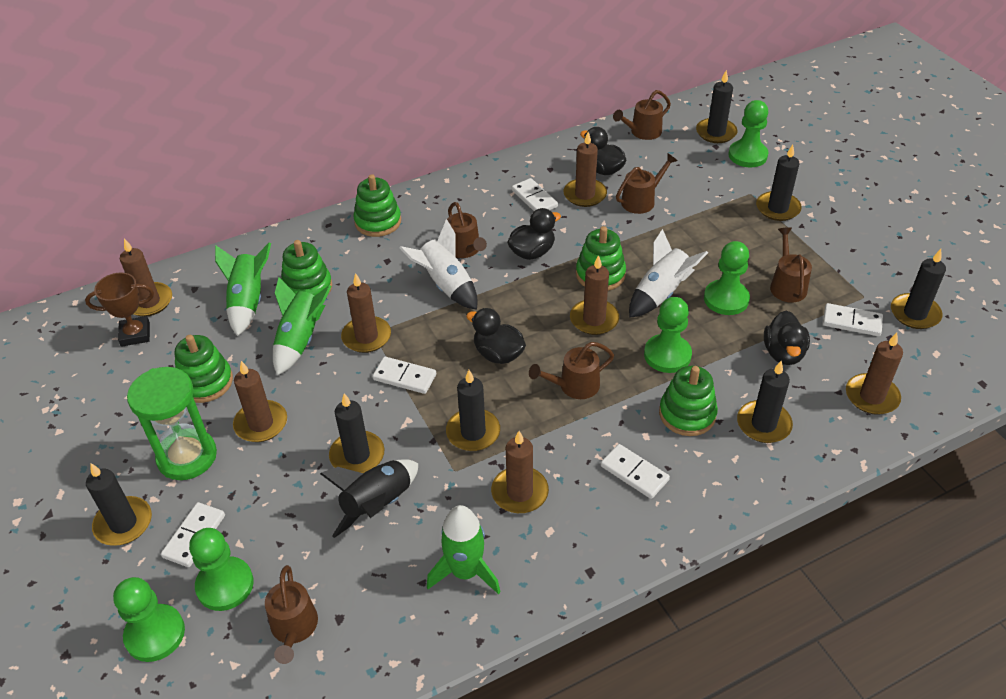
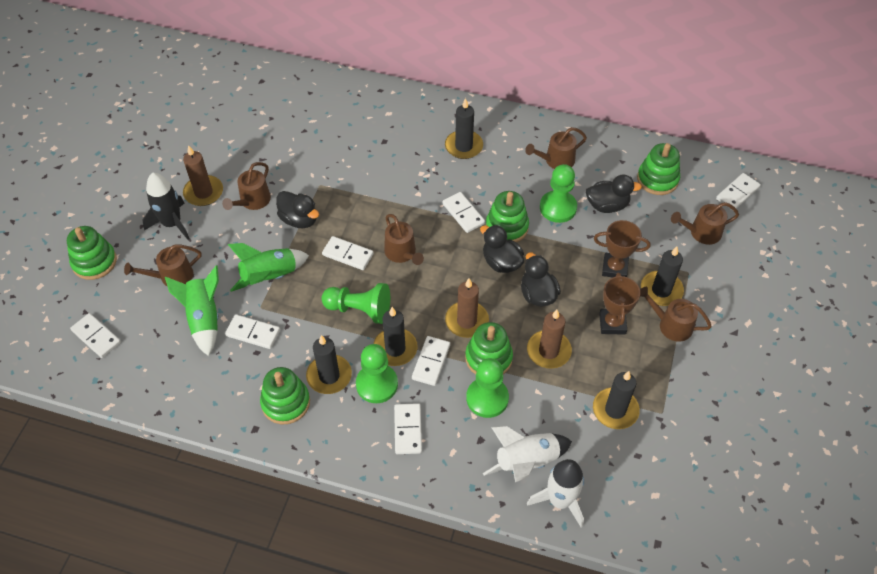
black candle: [86,463,152,546] [329,393,384,473] [446,370,500,451] [696,70,737,143] [737,361,793,443] [756,145,802,221] [891,249,946,329] = 7 -> [306,335,352,394] [373,307,418,366] [445,98,483,159] [593,371,640,429] [641,246,684,306] = 5
brown candle: [120,238,172,317] [233,361,287,442] [341,273,391,353] [491,431,549,513] [563,132,607,207] [570,255,619,335] [846,333,903,415] = 7 -> [183,145,223,206] [445,278,489,338] [527,310,572,369] = 3
brown trophy: [85,272,154,347] = 1 -> [594,220,650,278] [599,273,640,335] = 2
green hourglass: [127,367,217,480] = 1 -> none = 0
green pawn: [113,577,185,662] [189,528,254,611] [644,297,692,373] [704,241,750,315] [728,100,769,167] = 5 -> [321,283,390,324] [356,344,398,403] [466,358,509,418] [540,164,577,223] = 4
green rocket: [215,242,271,336] [273,277,332,375] [427,505,500,594] = 3 -> [165,266,219,356] [228,243,309,292] = 2
white domino: [161,502,225,567] [372,356,436,394] [512,178,558,211] [601,444,670,499] [823,303,883,336] = 5 -> [70,313,121,358] [225,314,280,349] [322,236,374,270] [394,403,422,454] [412,336,450,386] [442,192,485,233] [716,173,761,210] = 7

